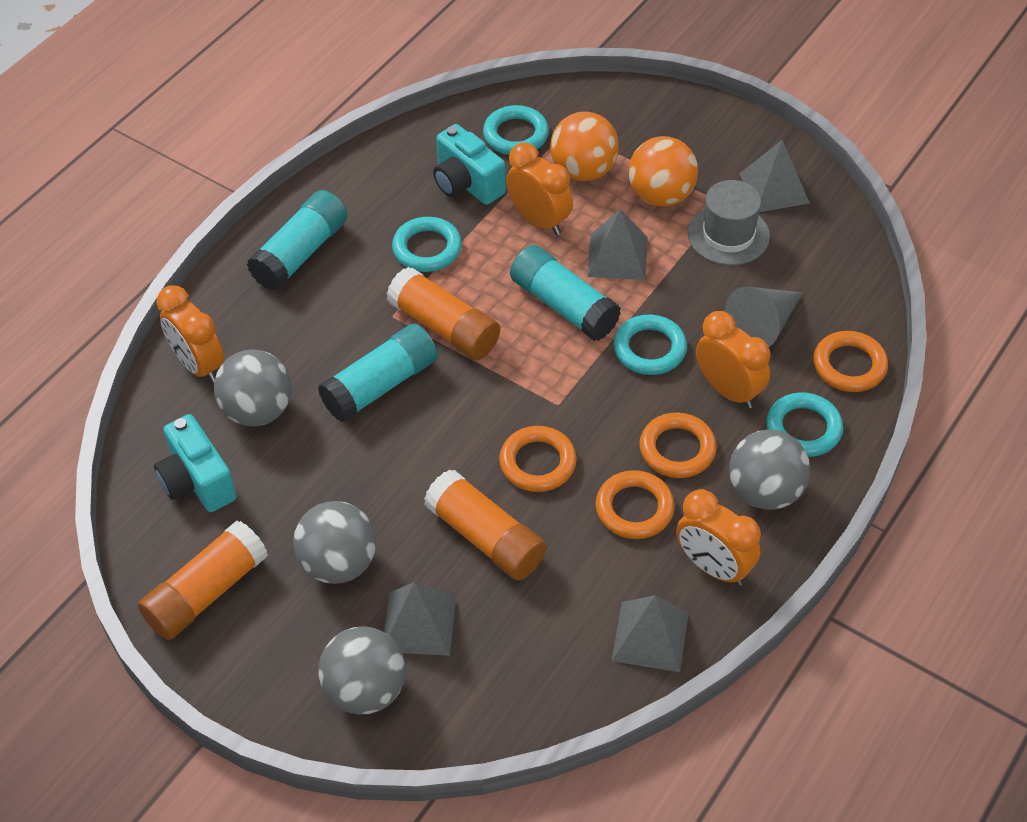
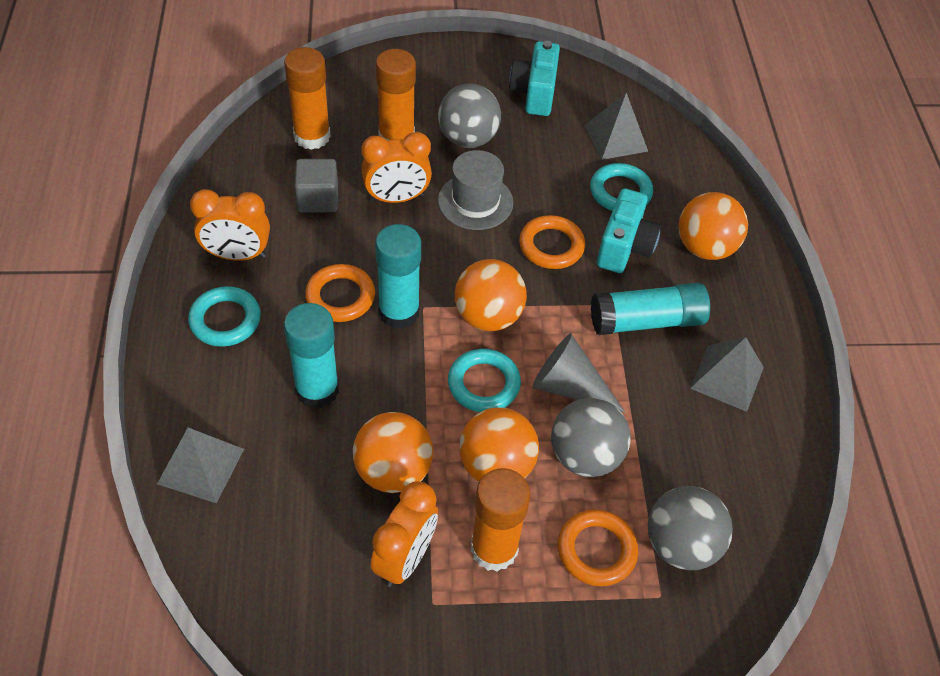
grey ball: [214,349,292,427] [293,501,376,584] [318,626,406,715] [729,430,810,510] = 4 -> [438,83,501,148] [551,398,631,477] [648,486,733,570] = 3
grey cube: none = 0 -> [295,159,338,213] = 1
grey pyramid: [384,582,456,656] [587,209,648,280] [612,595,689,672] [739,140,810,212] = 4 -> [157,428,244,503] [584,93,648,160] [690,337,764,412] = 3
orange ball: [550,112,619,181] [628,136,698,207] = 2 -> [353,412,433,493] [455,259,527,331] [459,407,539,482] [678,192,748,260] = 4
orange clock: [157,285,224,383] [506,143,573,236] [676,489,761,586] [696,311,771,409] = 4 -> [190,189,270,261] [361,132,432,203] [371,481,438,587] = 3
orange ring: [499,426,577,492] [595,470,675,539] [639,413,717,478] [813,331,888,392] = 4 -> [305,264,375,322] [519,215,585,269] [558,509,638,586] = 3
turquoise ring: [392,217,462,272] [483,105,549,155] [614,315,687,375] [766,392,843,457] = 4 -> [188,286,261,347] [448,349,521,412] [590,163,653,211] = 3

